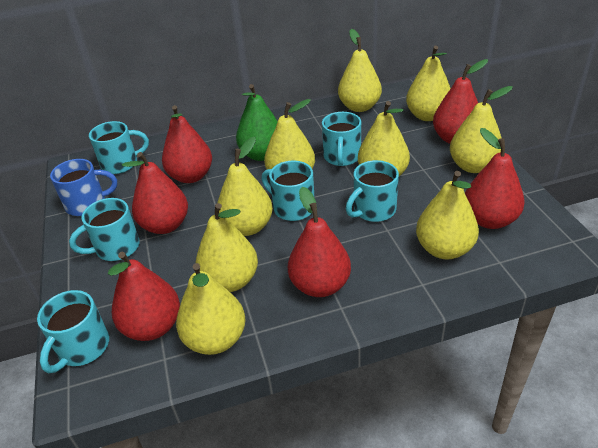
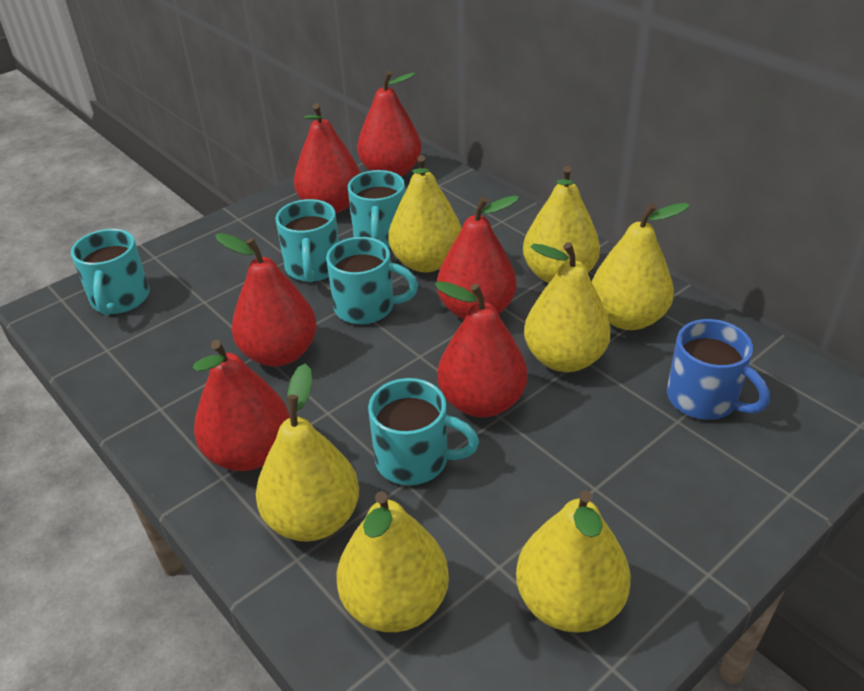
green pear: [236,84,278,161] = 1 -> none = 0
turquoise mug: [37,290,109,373] [69,198,140,261] [89,121,149,174] [261,161,315,221] [322,112,361,166] [346,160,399,222] = 6 -> [71,229,150,316] [276,199,339,282] [326,237,418,324] [348,170,405,248] [368,378,479,485] = 5
yellow pear: [176,263,246,355] [195,203,258,292] [217,137,273,236] [264,99,315,169] [338,29,382,112] [358,101,410,176] [406,46,451,121] [416,171,479,259] [450,86,513,173] = 9 -> [256,364,359,542] [337,491,449,632] [388,155,462,272] [516,490,631,633] [523,166,600,283] [524,242,611,372] [592,203,690,330] = 7

